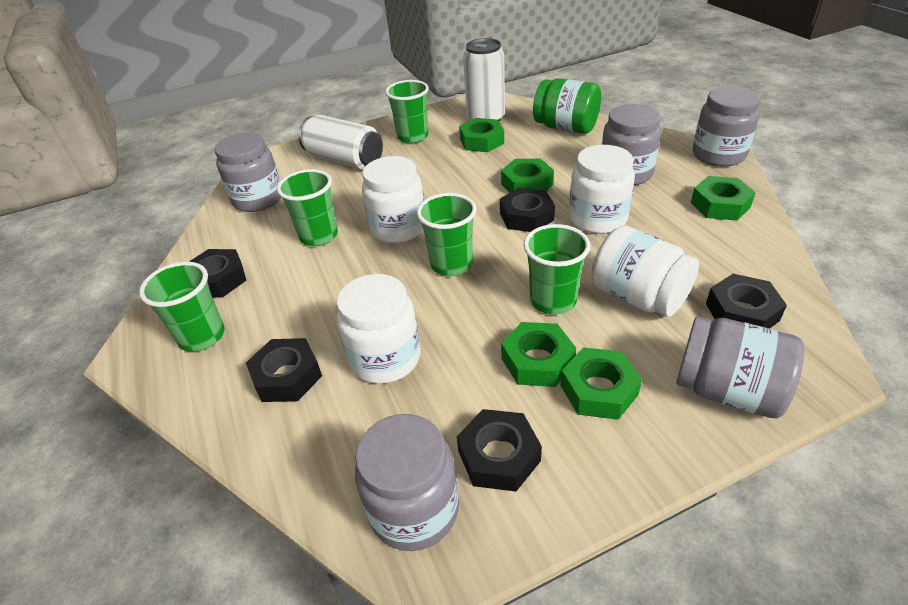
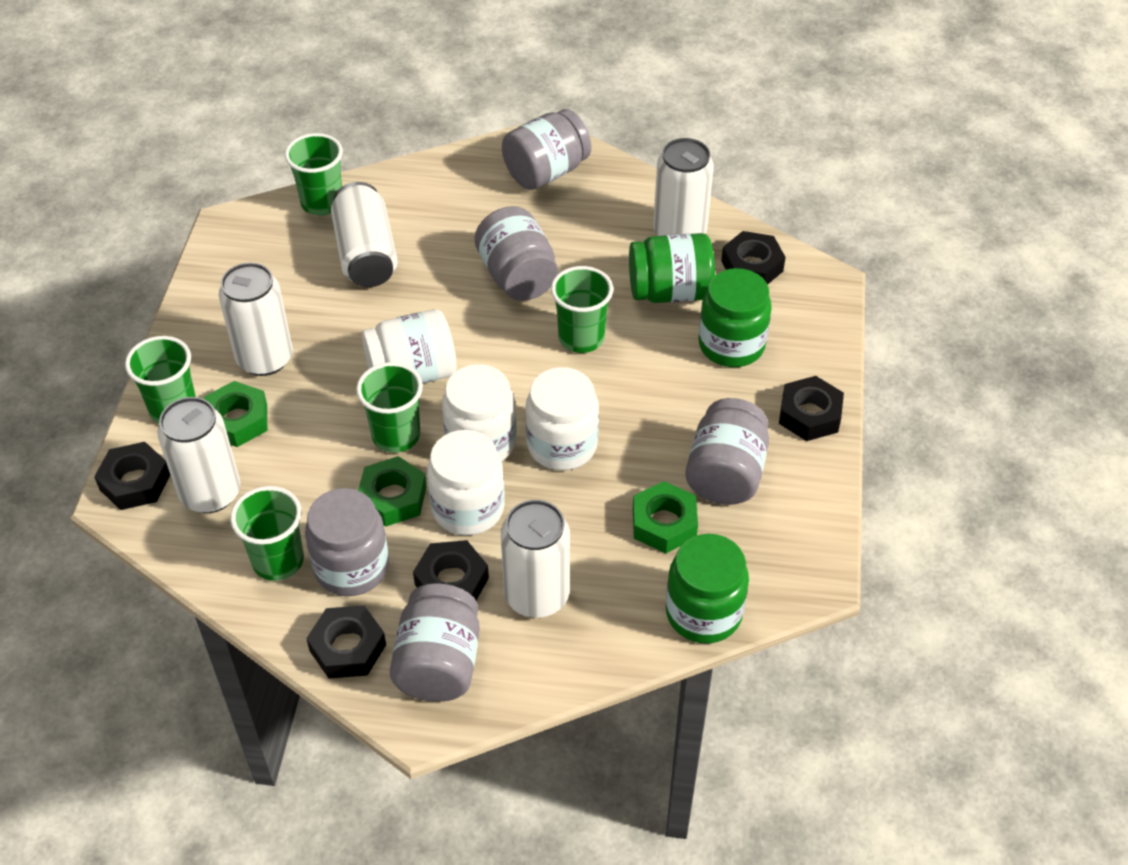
green jar: [533,78,601,134] = 1 -> [629,233,715,303] [666,534,749,643] [698,268,772,367] = 3
green nut: [459,118,504,152] [501,159,554,193] [501,322,576,387] [560,347,642,420] [691,176,756,221] = 5 -> [204,381,267,447] [358,456,427,527] [633,481,698,553] = 3
white can: [298,115,383,169] [463,38,505,122] = 2 -> [157,397,240,513] [219,263,293,376] [331,182,398,287] [501,500,570,618] [653,138,714,236] = 5

